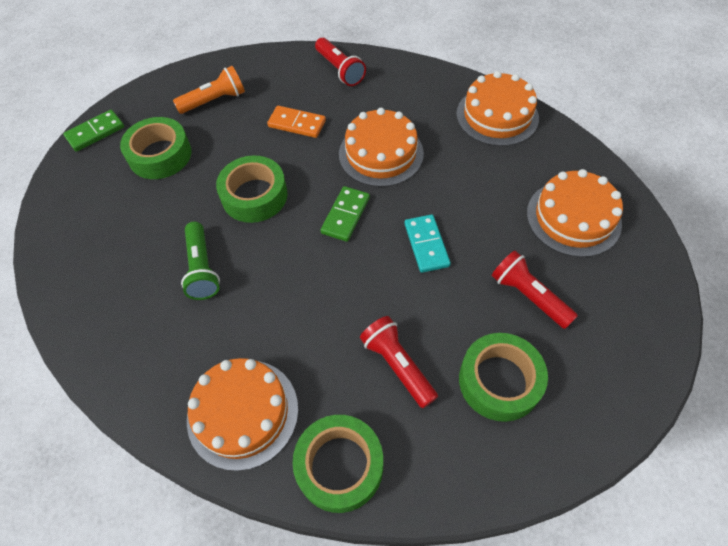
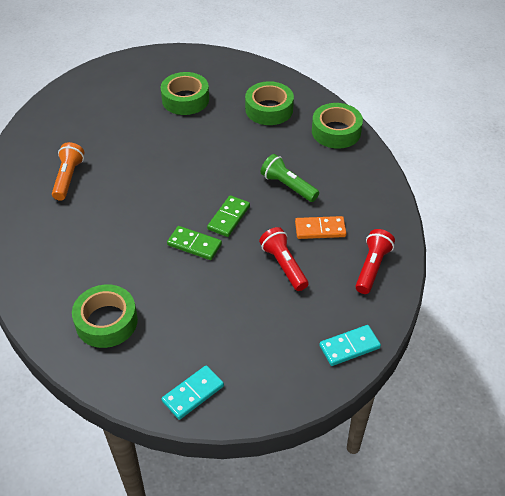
orange cake: [187,358,298,471] [339,108,424,187] [456,71,539,146] [527,169,623,257] = 4 -> none = 0
red flashlight: [315,38,366,86] [360,316,438,408] [492,251,578,329] = 3 -> [259,227,308,291] [355,229,395,294] = 2
turquoise domino: [404,214,451,273] = 1 -> [162,365,224,420] [319,325,381,366] = 2

